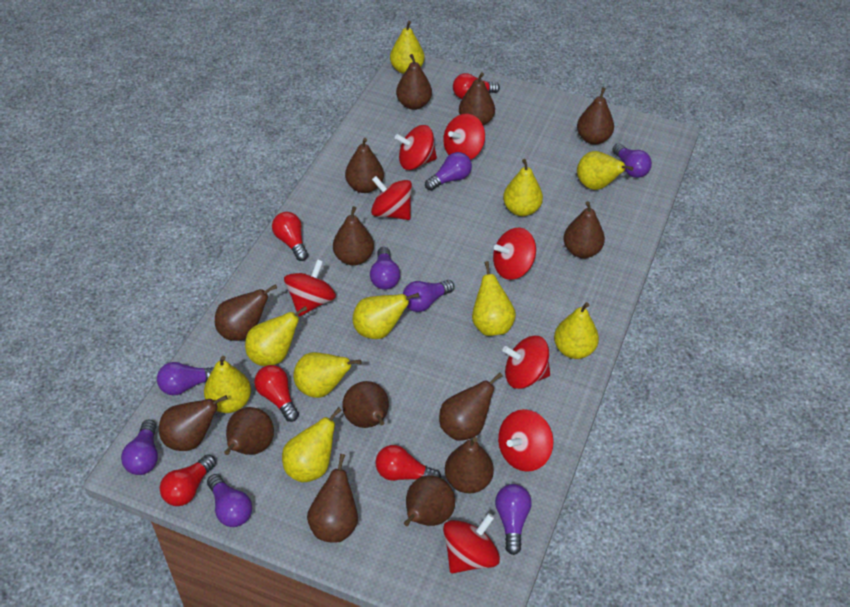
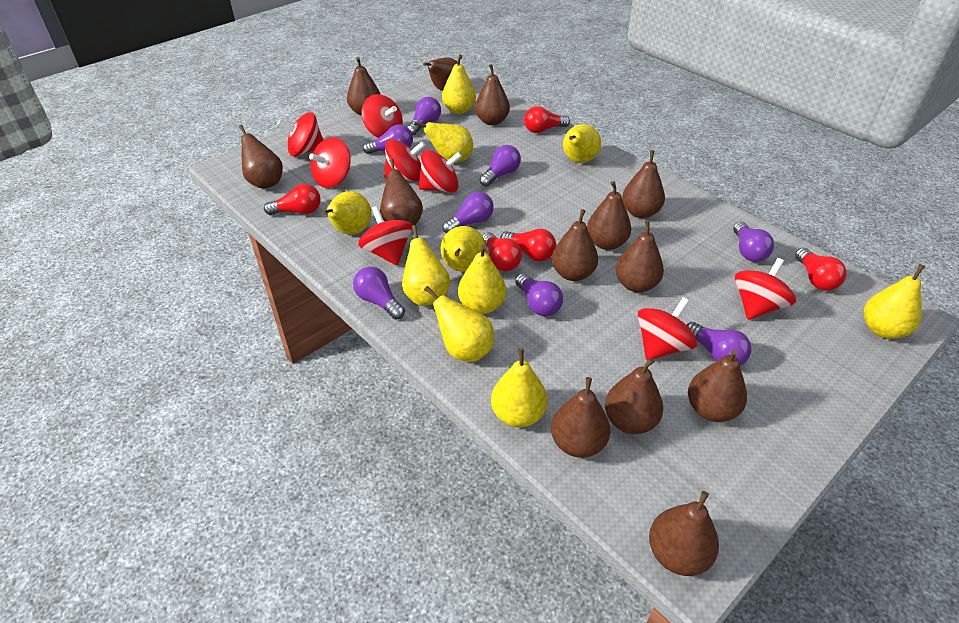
brown pear: [159,395,228,451] [215,284,277,341] [224,407,274,455] [307,454,358,543] [333,206,374,266] [342,381,389,428] [345,138,384,193] [396,54,432,110] [404,475,455,526] [439,372,502,441] [445,437,494,493] [459,72,495,126] [563,201,605,258] [577,87,614,145] = 14 -> [239,125,283,189] [347,57,381,116] [380,159,423,225] [423,57,458,91] [475,64,510,125] [551,377,610,458] [552,209,598,281] [587,181,631,250] [605,358,663,434] [615,220,664,293] [622,150,665,218] [649,491,719,576] [688,349,747,422] = 13

